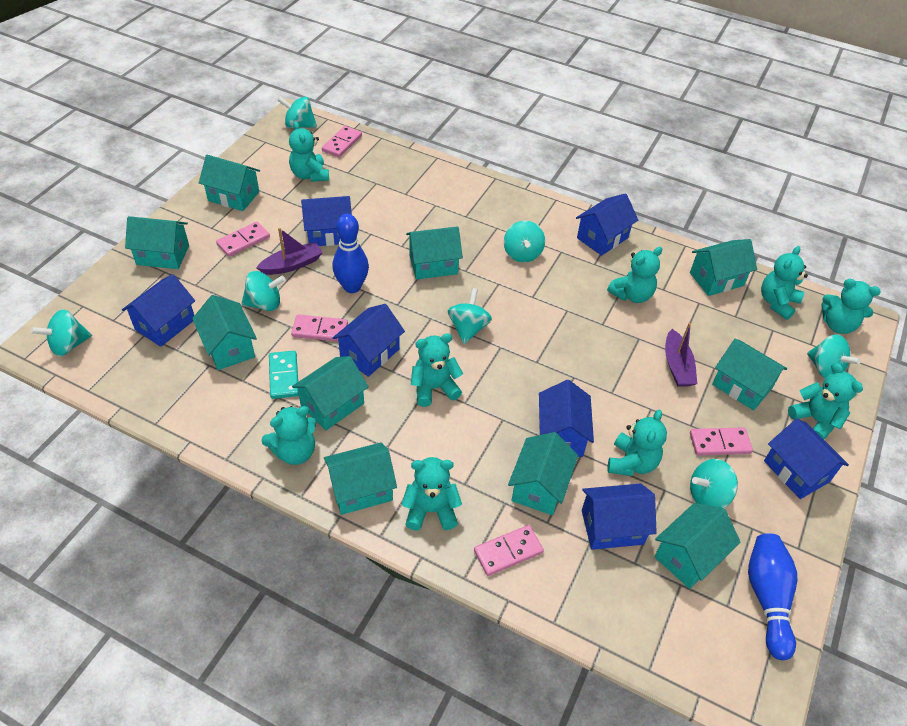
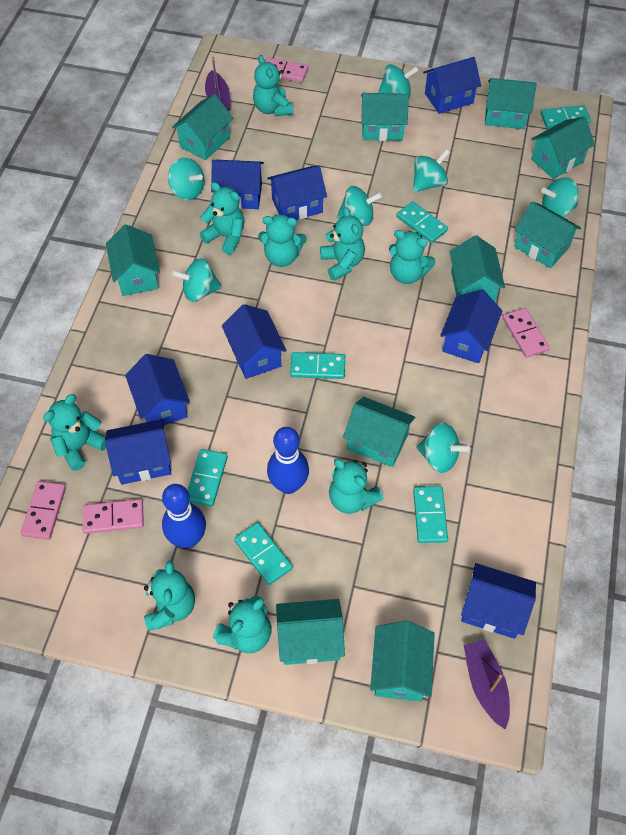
blue house: [122,274,195,347] [301,196,352,246] [333,304,405,377] [539,380,594,457] [576,193,638,256] [582,483,657,550] [764,419,849,499] = 7 -> [105,419,171,485] [125,354,190,425] [211,160,264,209] [222,304,286,379] [267,166,327,220] [423,57,481,114] [440,289,502,363] [461,563,536,639] = 8
pink domino: [216,222,270,257] [291,315,348,342] [322,126,362,157] [474,525,544,576] [690,427,753,455] = 5 -> [21,481,66,540] [83,499,144,534] [265,58,308,83] [502,308,550,358] = 4
turquoise domino: [269,351,299,399] = 1 -> [187,449,228,507] [234,522,293,585] [290,352,345,379] [396,201,448,243] [413,486,448,543] [541,105,591,129] = 6

